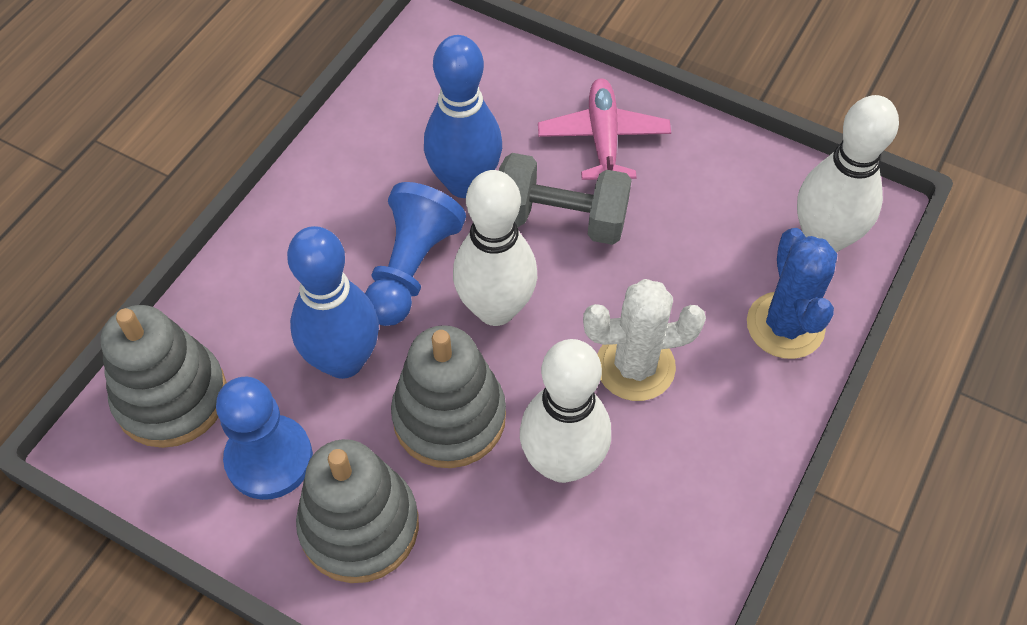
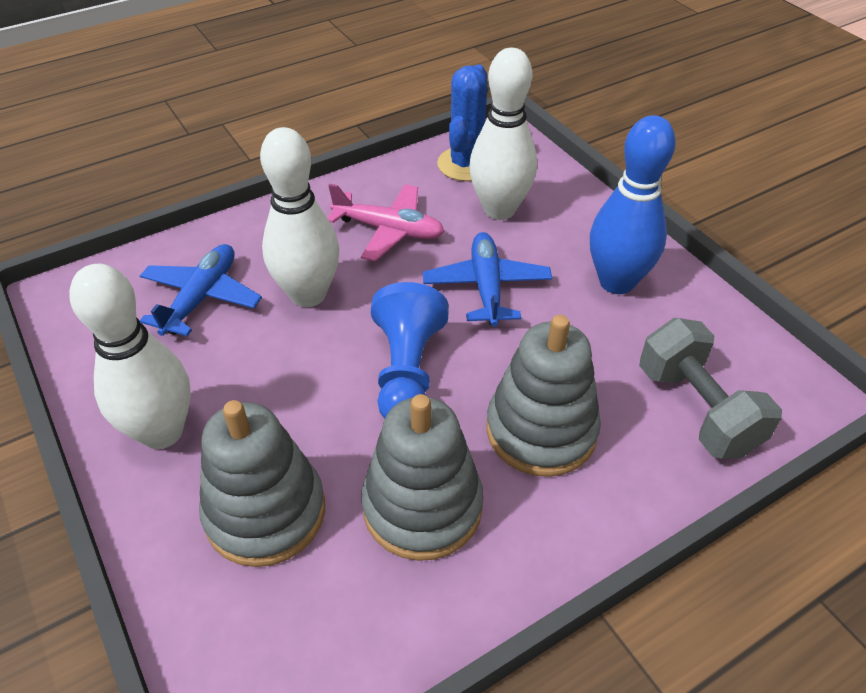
blue bowling pin: [287,226,379,379] [424,35,502,198] = 2 -> [590,115,676,294] = 1
blue pawn: [216,377,313,500] [365,182,466,326] = 2 -> [371,282,449,419] = 1
blue plane: none = 0 -> [140,244,262,336] [423,232,552,327] = 2
white cactus: [583,279,706,401] = 1 -> none = 0

